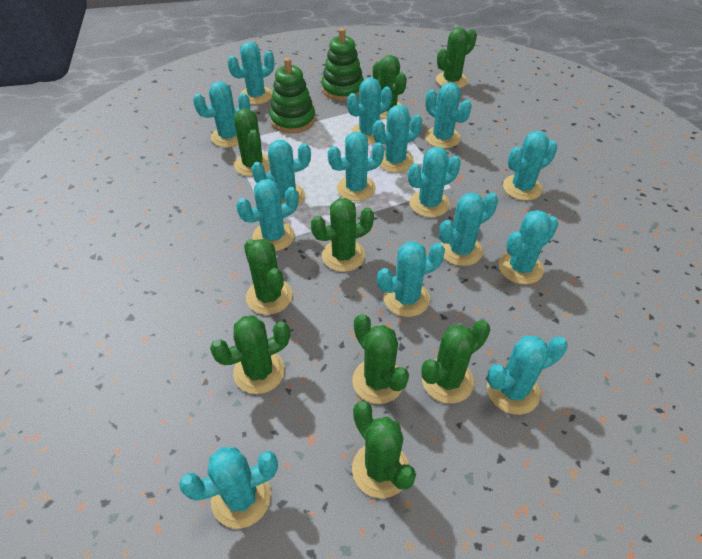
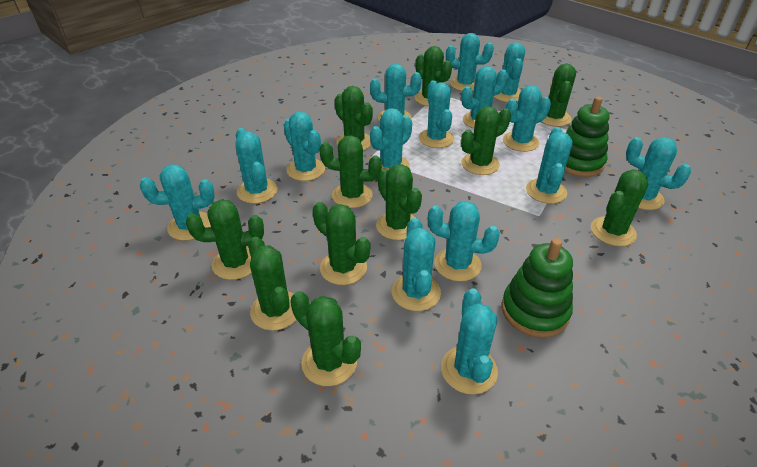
green cactus: [210,316,290,394] [234,109,270,177] [244,239,292,315] [311,198,374,272] [352,314,409,404] [352,401,416,498] [373,55,407,119] [421,320,490,404] [436,27,477,89] = 9 -> [186,199,264,280] [248,237,297,331] [290,291,361,386] [312,202,370,285] [319,136,382,208] [335,86,373,151] [376,164,422,240] [415,46,452,106] [461,106,511,175] [541,64,576,127] [591,169,649,246] = 11

